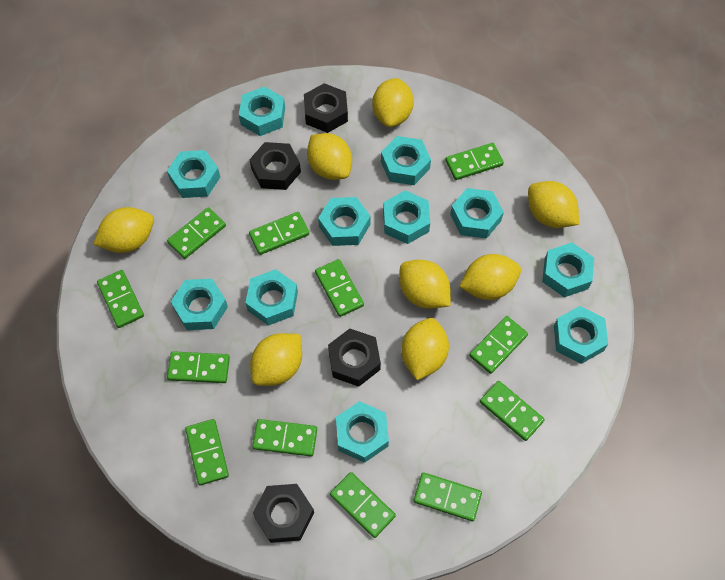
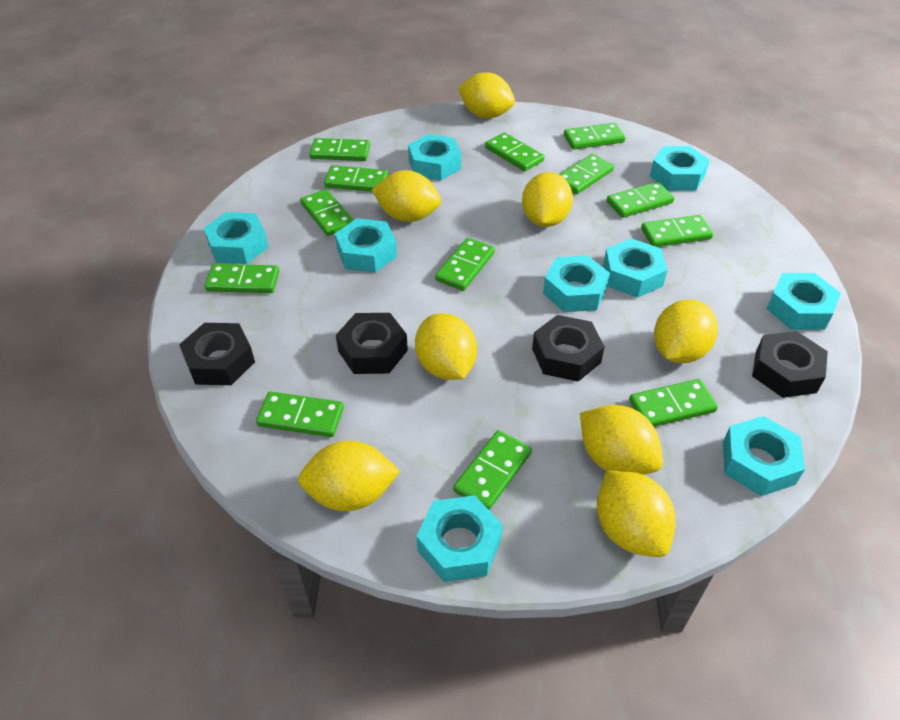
green domino: [97,270,144,328] [167,207,226,259] [167,351,230,383] [185,419,229,485] [249,212,309,255] [252,419,317,456] [315,259,364,317] [330,472,396,538] [414,472,482,521] [445,143,504,180] [469,316,528,374] [480,381,545,441] = 12 -> [205,264,279,293] [256,391,344,437] [300,189,354,236] [309,138,370,161] [324,165,388,192] [435,238,495,291] [453,430,532,510] [485,132,544,171] [559,154,614,194] [564,123,625,150] [607,182,674,218] [629,379,718,427] [641,215,713,247] = 13
turquoise nut: [167,150,220,198] [171,279,228,330] [239,86,285,136] [245,269,298,326] [318,197,371,246] [336,401,389,463] [381,136,431,185] [383,190,430,244] [450,188,504,239] [542,243,594,297] [554,306,608,364] = 11 -> [204,212,268,264] [335,218,397,273] [408,134,461,181] [416,495,503,582] [543,255,610,312] [603,238,667,298] [650,146,710,191] [723,416,805,496] [767,273,841,330] = 9

